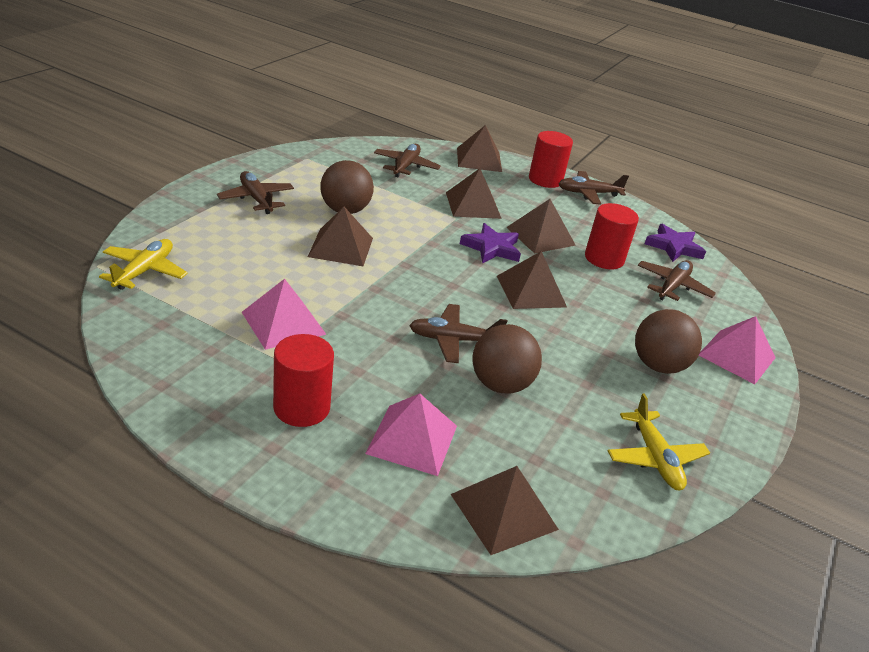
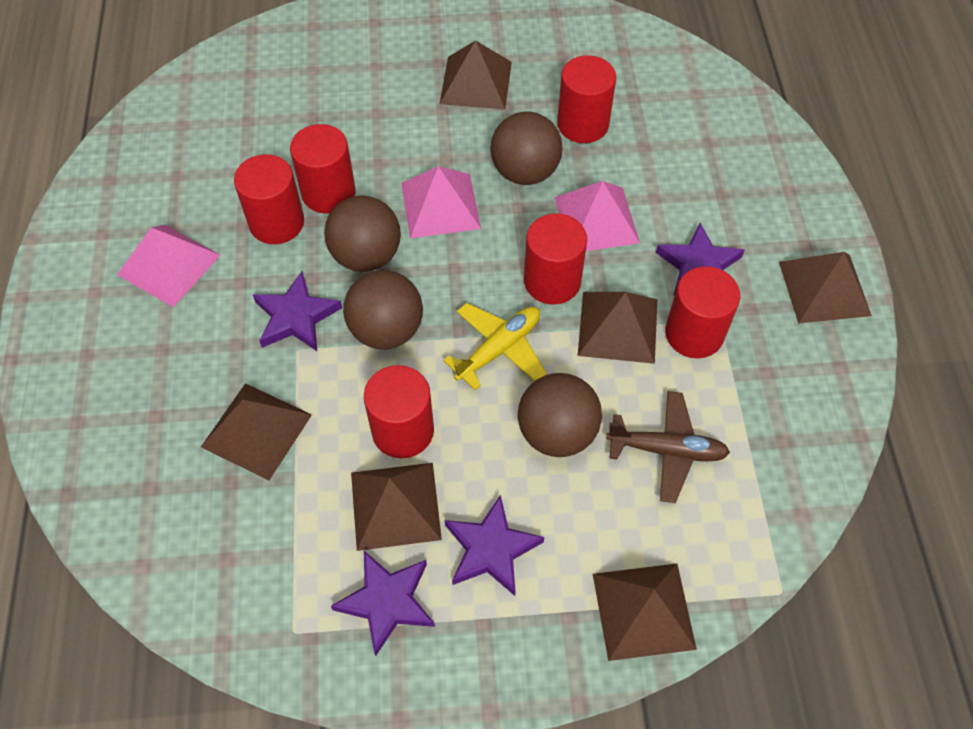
brown ball: [320,160,374,214] [472,324,542,394] [635,309,702,374] = 3 -> [324,196,401,272] [343,270,423,349] [490,112,562,185] [518,373,602,457] = 4
brown plane: [217,171,294,214] [374,144,441,177] [409,304,507,363] [558,171,629,205] [638,260,716,301] = 5 -> [606,391,730,503] = 1
purple star: [460,223,521,264] [645,224,706,262] = 2 -> [253,272,342,351] [331,551,435,656] [445,495,544,596] [656,223,744,296] = 4
red cylinder: [273,334,334,427] [529,131,573,188] [585,203,639,269] = 3 -> [234,154,304,244] [290,124,356,213] [364,365,434,458] [524,213,587,305] [557,55,616,143] [665,266,740,358] = 6
yellow plane: [99,239,188,290] [608,394,710,490] = 2 -> [443,303,547,391] = 1

